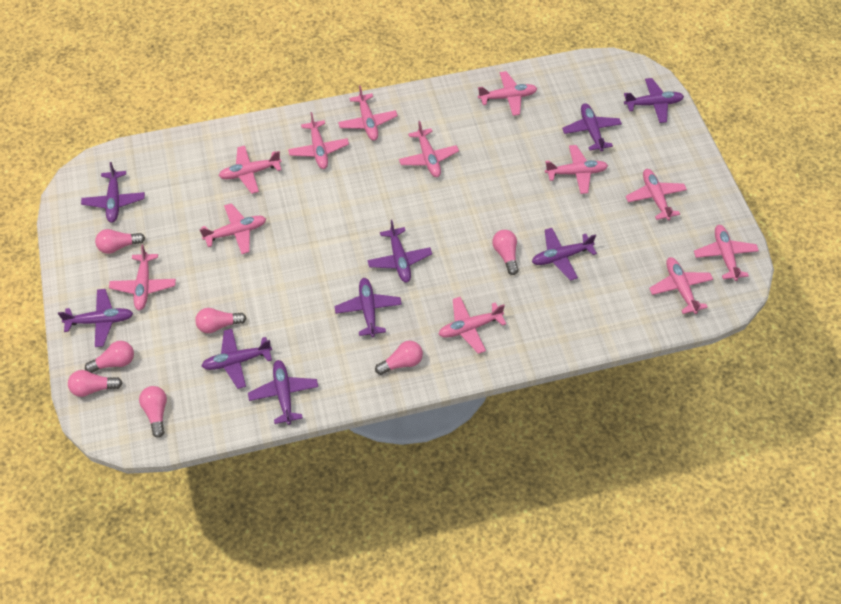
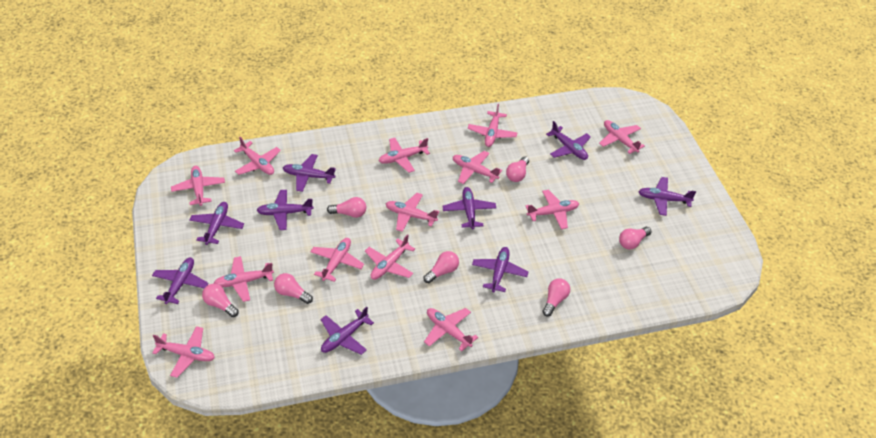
pink plane: [109,245,176,310] [199,203,266,254] [219,146,282,194] [288,112,349,169] [338,86,398,141] [399,121,459,177] [438,297,506,354] [478,71,538,116] [545,145,608,194] [625,169,687,220] [649,257,713,314] [694,225,759,281] = 12 -> [152,326,215,378] [171,166,225,206] [214,256,274,302] [234,137,281,175] [310,238,364,282] [365,234,415,280] [379,138,430,173] [386,193,439,232] [424,308,478,352] [453,151,502,184] [468,104,517,147] [526,190,579,229] [599,120,645,154] = 13

